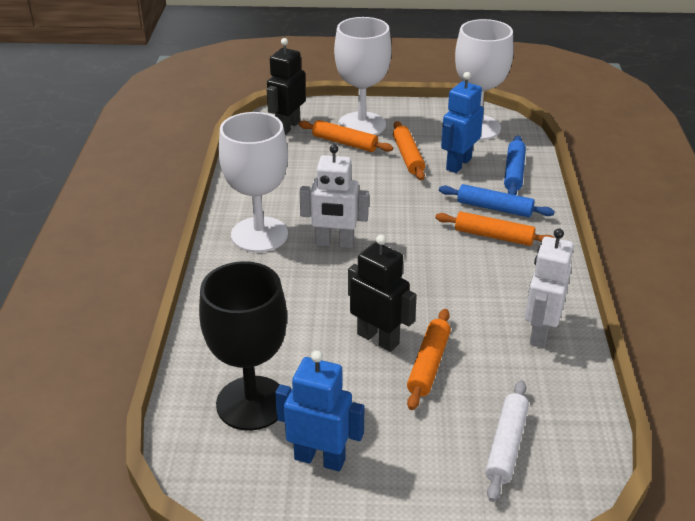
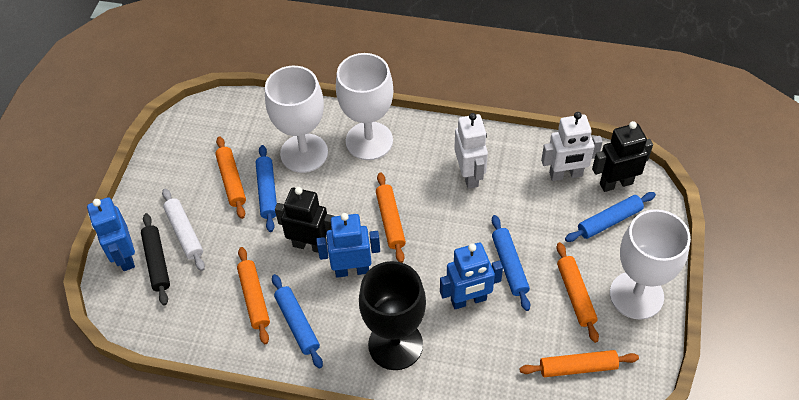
black rolling pin: none = 0 -> [141,213,170,306] = 1
blue robot: [275,350,365,471] [441,72,484,173] = 2 -> [87,197,135,271] [316,213,380,278] [440,243,503,309] = 3
blue rolling pin: [439,184,555,217] [504,136,526,195] = 2 -> [256,145,277,232] [272,274,323,369] [492,215,530,311] [565,192,656,242] = 4
orange rolling pin: [298,120,393,152] [393,121,425,180] [407,309,451,410] [435,212,554,246] = 4 -> [215,136,246,219] [237,247,270,344] [376,172,406,263] [520,350,639,377] [556,242,599,343] = 5

